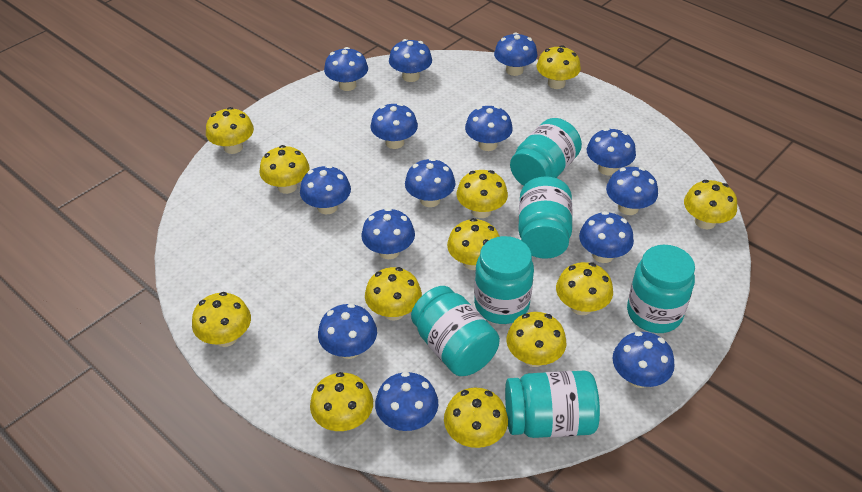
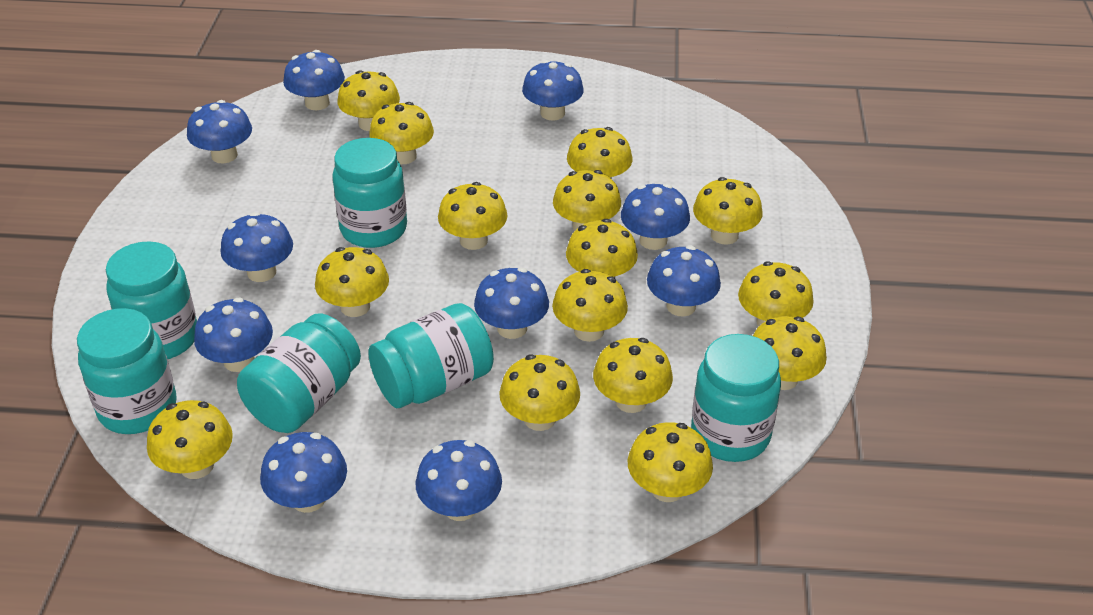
blue mushroom: [300,165,351,214] [318,304,377,359] [324,47,368,91] [361,208,415,259] [371,103,418,149] [375,372,438,431] [389,39,432,82] [405,158,455,207] [465,106,513,151] [494,32,538,76] [579,211,634,263] [587,128,636,176] [606,167,658,215] [613,331,674,388] = 14 -> [187,100,252,163] [194,298,273,372] [221,212,293,282] [260,432,347,513] [283,50,345,110] [415,440,502,521] [474,268,549,339] [522,60,584,121] [621,184,690,250] [647,246,721,317] = 10
yellow mushroom: [192,292,251,347] [206,107,254,154] [259,145,310,194] [310,372,373,431] [365,267,422,321] [444,387,508,448] [447,218,500,270] [457,170,508,218] [506,312,566,367] [537,45,581,89] [556,262,613,315] [684,180,737,229] = 12 -> [147,400,233,479] [315,247,389,317] [337,70,400,131] [369,102,434,164] [438,182,507,250] [499,354,580,431] [552,269,628,342] [553,170,621,231] [566,219,638,278] [567,127,632,179] [593,338,673,413] [628,422,713,502] [693,177,762,245] [738,261,814,326] [753,316,827,390] = 15

